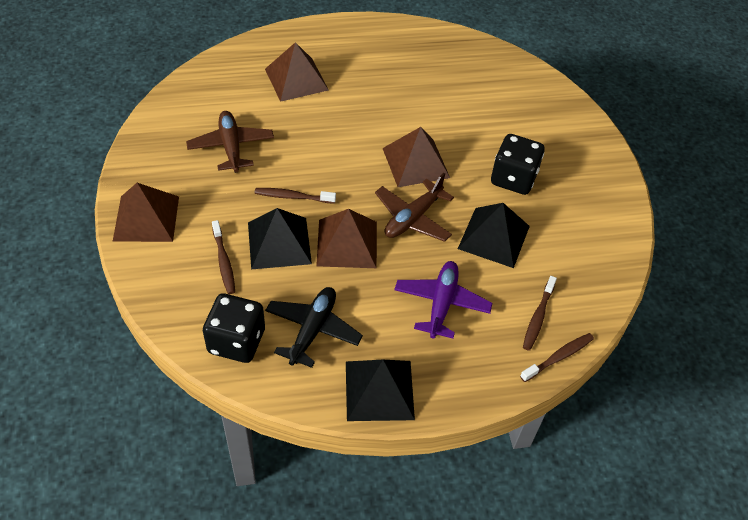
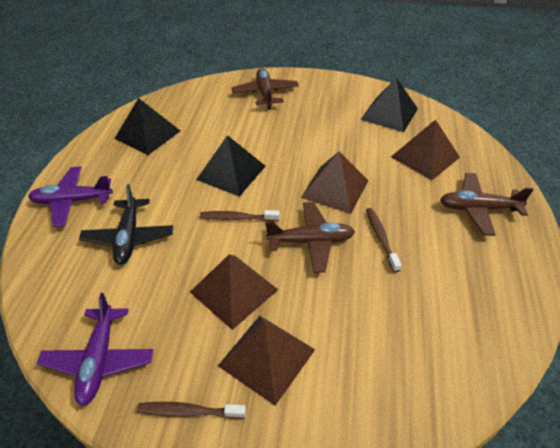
black dice: [203,294,265,363] [491,134,545,195] = 2 -> none = 0
brown plane: [186,111,274,173] [375,173,454,242] = 2 -> [231,68,299,109] [265,202,355,273] [440,173,534,236] = 3
brown toothbrush: [212,220,235,294] [255,188,336,204] [520,333,594,382] [523,276,557,351] = 4 -> [137,402,246,419] [200,210,280,221] [366,208,402,272] = 3
purple plane: [394,261,492,339] = 1 -> [28,166,113,227] [37,293,153,406] = 2

